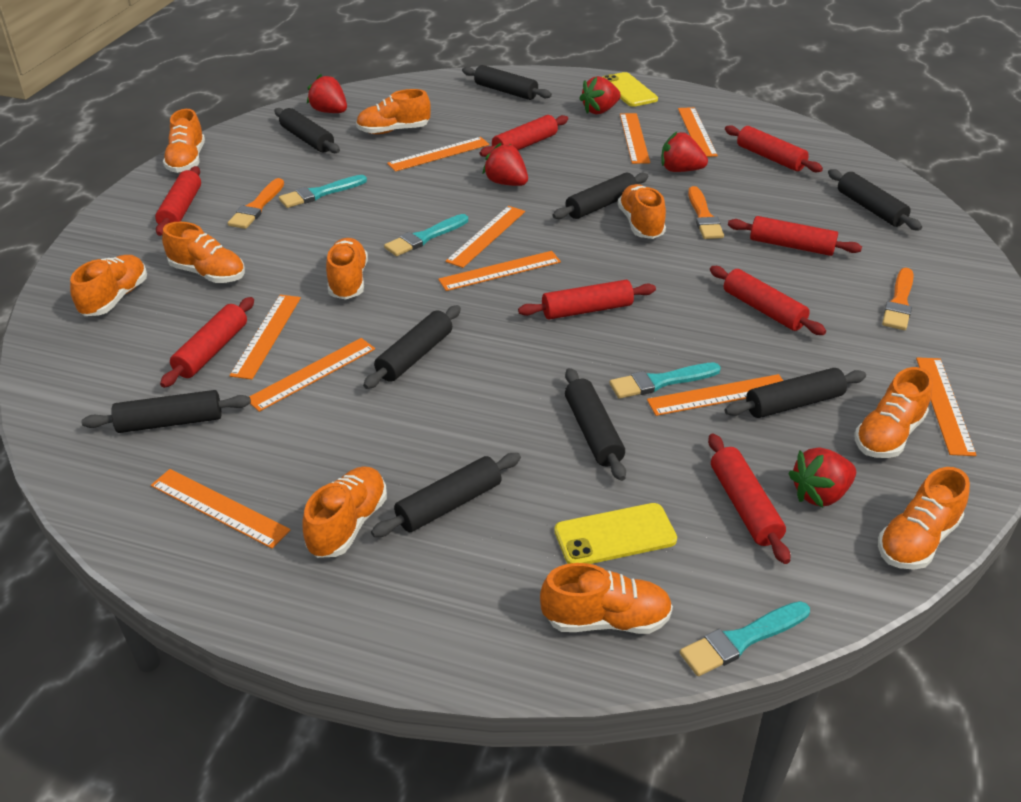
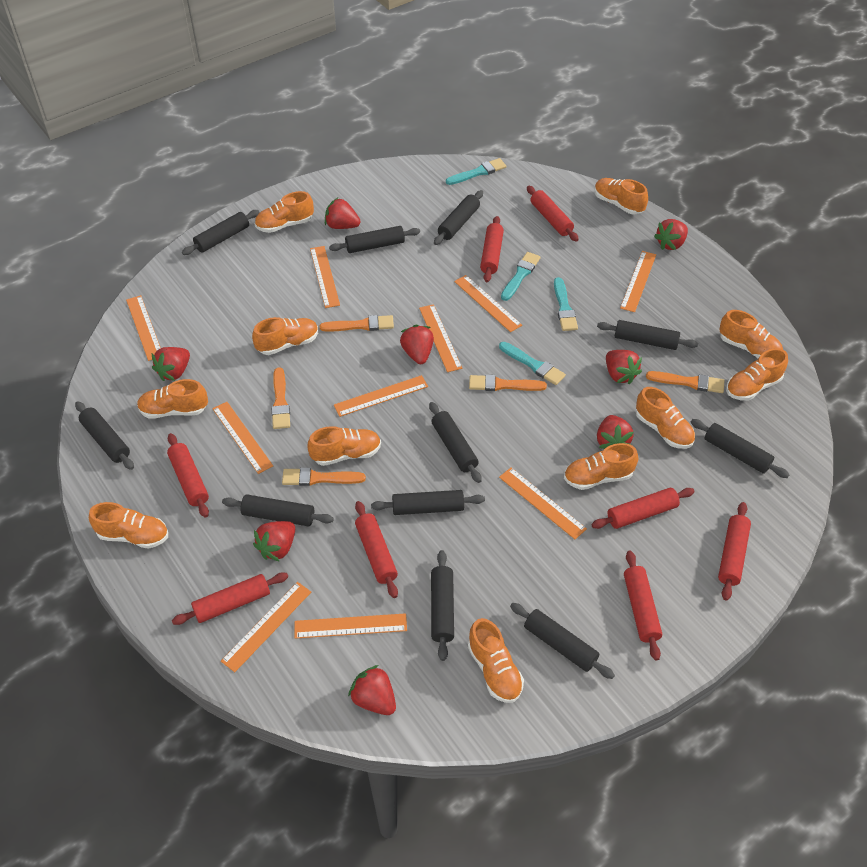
black rolling pin: [81,390,251,433] [274,108,340,153] [363,305,461,389] [371,453,521,537] [462,65,552,100] [553,173,648,219] [565,368,626,481] [725,368,866,418] [828,169,922,230] = 9 -> [75,401,134,470] [182,210,260,255] [222,494,334,526] [329,226,420,253] [371,490,485,515] [429,402,482,483] [431,550,454,661] [434,190,483,245] [510,603,615,679] [597,320,698,350] [691,419,789,478] = 11
orange brush: [228,178,284,229] [688,186,724,239] [882,268,914,330] = 3 -> [271,367,290,429] [282,468,366,486] [320,315,394,332] [469,375,547,391] [646,371,724,393] = 5
orange shoe: [70,255,147,316] [162,222,245,283] [163,109,205,173] [302,466,387,558] [326,238,368,300] [356,89,431,134] [540,563,673,634] [618,184,666,239] [854,367,933,458] [878,467,970,570] = 10 -> [89,502,168,549] [137,379,208,419] [252,317,318,355] [255,191,314,233] [308,426,381,466] [468,618,524,703] [564,443,638,490] [595,178,648,215] [636,387,695,449] [719,310,783,358] [726,348,788,401] = 11
red strawberry: [307,74,347,113] [483,143,528,186] [579,76,621,114] [661,132,708,172] [788,447,856,508] = 5 -> [152,347,190,381] [253,521,295,562] [325,198,360,229] [348,665,396,715] [400,325,434,364] [597,415,634,449] [606,350,642,384] [654,219,688,250] = 8
yellow phone: [554,503,677,564] [603,72,658,107] = 2 -> none = 0

